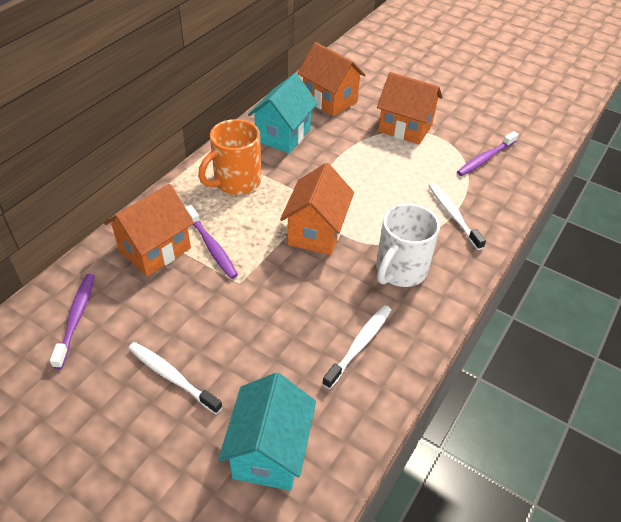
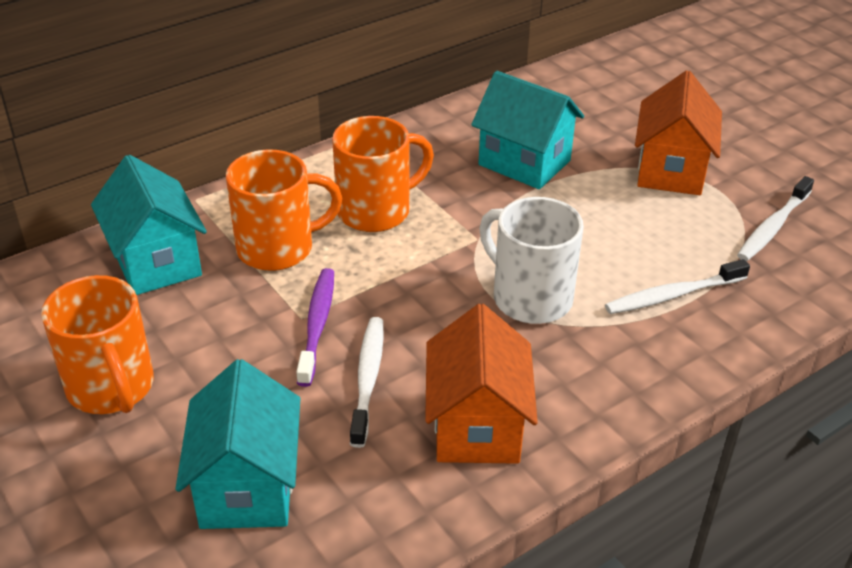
orange house: [104,184,194,276] [280,163,354,255] [298,42,366,116] [377,72,443,145] = 4 -> [425,304,538,464] [635,70,722,195] = 2
orange mug: [198,119,261,195] = 1 -> [41,275,154,414] [226,149,343,271] [332,116,434,232] = 3
purple toothbrush: [50,274,95,369] [185,205,238,279] [457,131,519,176] = 3 -> [296,268,334,387] = 1
turquoise house: [218,373,316,491] [248,73,318,153] = 2 -> [91,155,207,295] [175,359,300,529] [471,71,584,189] = 3

